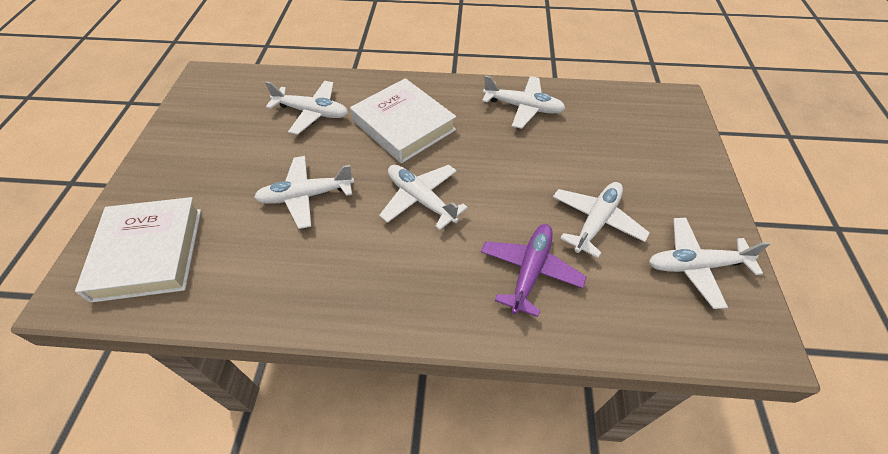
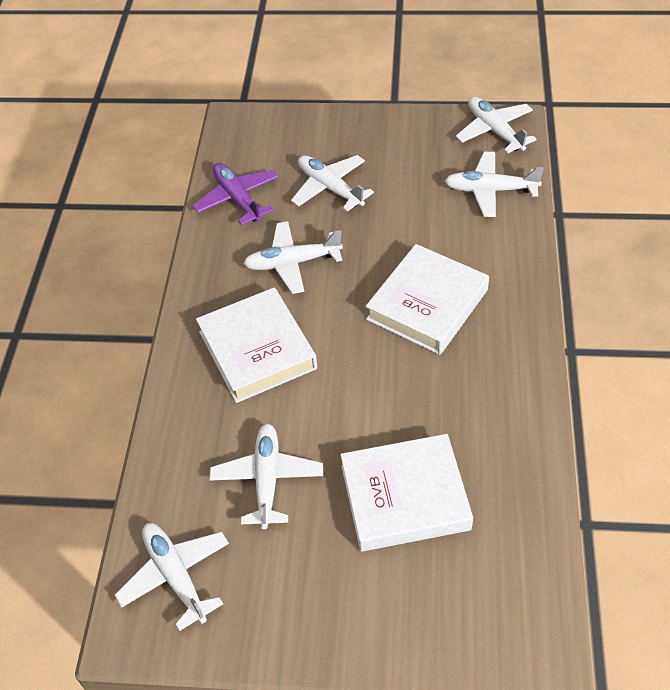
white book: [75,197,201,303] [350,78,456,163] = 2 -> [196,287,317,403] [340,434,473,552] [366,244,489,355] = 3

